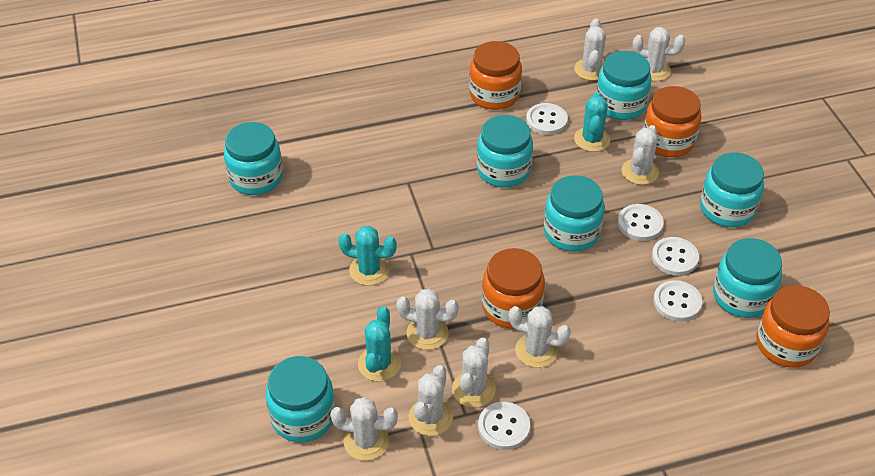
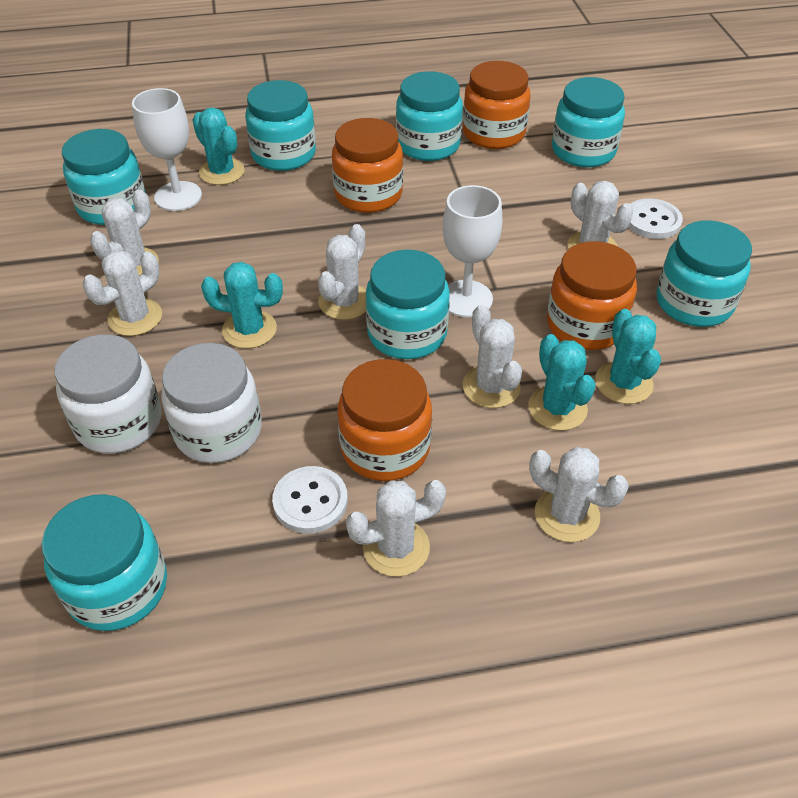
turquoise cactus: [338,226,397,286] [358,306,401,382] [574,92,610,152] = 3 -> [192,108,245,185] [201,262,283,349] [528,334,596,431] [595,309,661,404] = 4
white button: [478,402,530,450] [526,103,568,135] [618,204,664,241] [652,237,699,276] [653,280,702,321] = 5 -> [272,466,348,534] [628,198,683,239] = 2
white cactus: [330,397,398,461] [396,289,459,350] [409,365,453,436] [452,338,496,408] [509,306,571,368] [574,18,606,81] [622,125,659,185] [632,27,685,81] = 8 -> [83,250,162,336] [90,190,159,276] [318,224,366,320] [346,480,446,577] [463,305,522,408] [529,447,629,542] [567,181,633,249] = 7
white goblet: none = 0 -> [132,88,202,211] [443,185,502,317] = 2
white jar: none = 0 -> [55,334,162,454] [161,343,262,463] = 2

